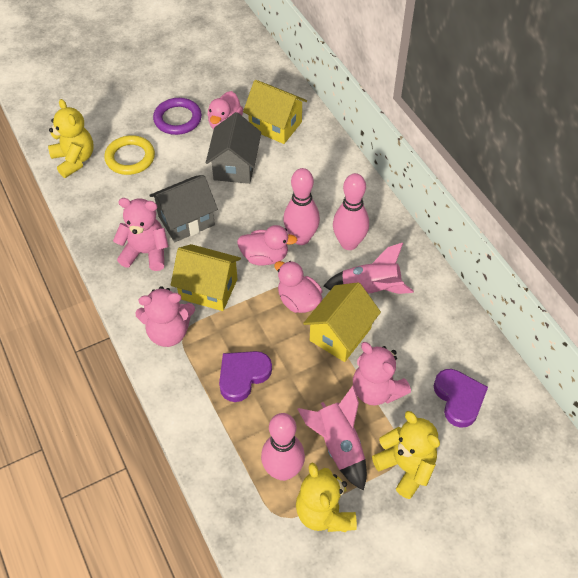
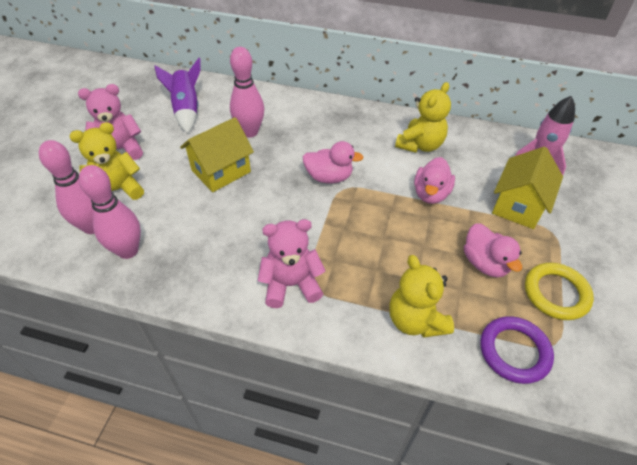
grey house: [149,175,218,242] [206,112,261,184] = 2 -> none = 0
pink rocket: [298,385,367,491] [324,243,414,294] = 2 -> [515,96,575,175] = 1
pink teddy bear: [113,198,169,271] [135,286,195,347] [353,342,411,405] = 3 -> [78,84,143,160] [258,219,326,308] = 2
purple heart: [219,351,272,402] [434,369,488,428] = 2 -> none = 0
purple rocket: none = 0 -> [154,58,201,133] = 1
yellow house: [171,244,241,311] [243,80,307,144] [303,282,381,362] = 3 -> [180,117,254,192] [492,147,563,229] = 2

